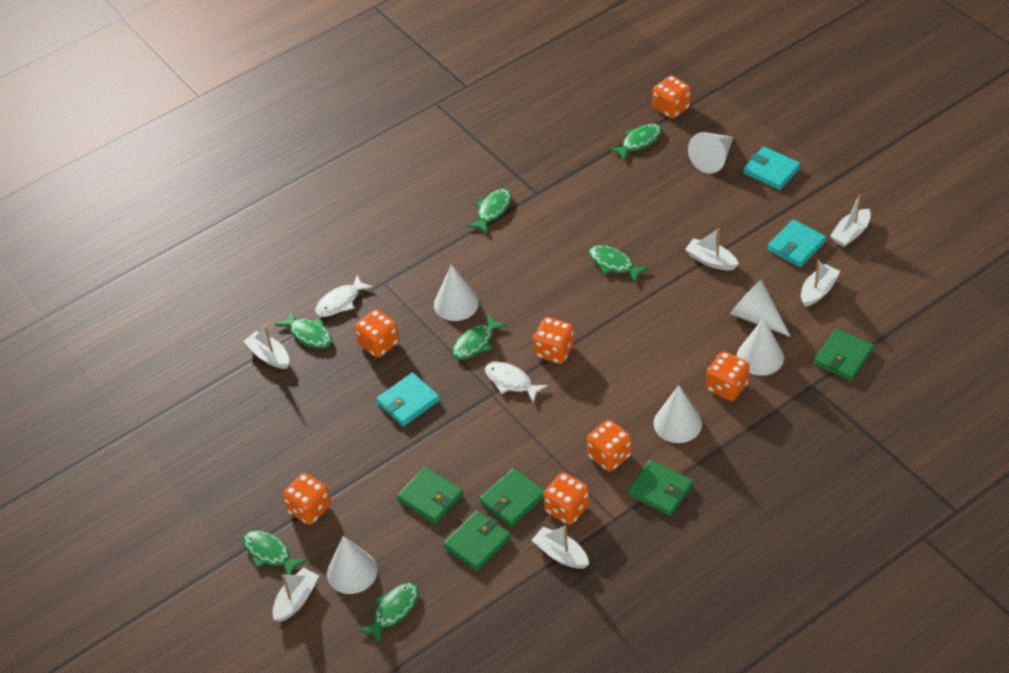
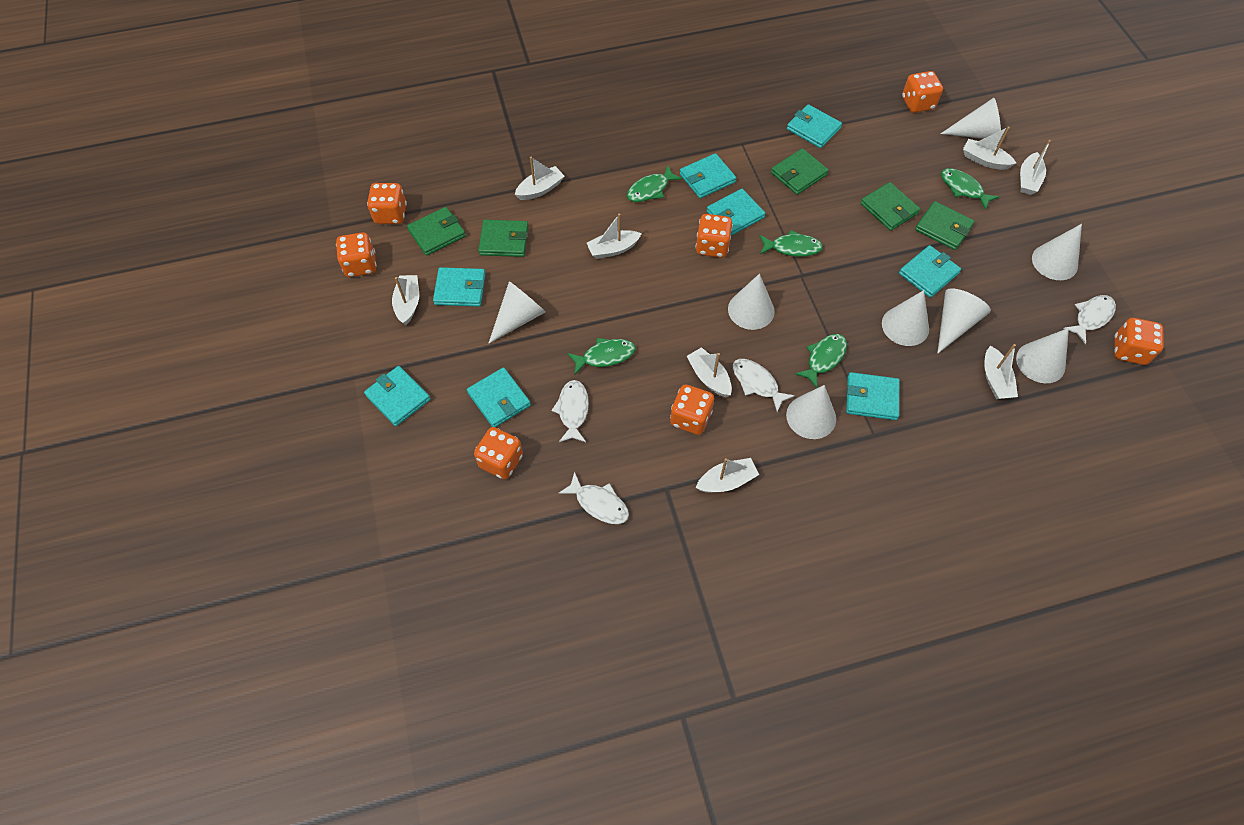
green fish: [243,530,307,575] [275,309,332,348] [358,583,419,644] [452,314,507,360] [467,189,511,234] [589,245,649,282] [609,124,662,160] = 7 -> [567,338,636,374] [627,166,683,202] [759,230,823,257] [795,334,847,388] [941,168,999,210] = 5
turquoise wallet: [376,373,440,427] [743,147,801,190] [767,219,826,267] = 3 -> [364,366,430,426] [433,267,485,307] [467,367,531,427] [680,153,736,198] [707,189,766,236] [787,104,842,148] [846,372,899,420] [899,245,961,298] = 8
white boat: [243,326,289,369] [272,567,319,622] [532,525,589,569] [685,228,739,270] [801,260,840,307] [830,194,871,247] = 6 -> [392,275,419,325] [515,157,565,200] [587,214,642,259] [687,347,732,397] [696,458,759,493] [963,127,1016,170] [984,344,1018,399] [1020,140,1051,195] = 8
white cone: [327,536,378,594] [434,265,479,321] [654,385,702,443] [688,132,734,174] [730,279,791,337] [737,318,784,376] = 6 -> [488,281,545,344] [728,274,775,330] [786,385,836,439] [882,290,929,346] [937,288,991,354] [940,98,1001,140] [1016,328,1069,383] [1032,224,1082,280] = 8
white fish: [315,275,373,317] [485,362,548,403] = 2 -> [551,380,589,442] [558,471,629,524] [733,359,795,412] [1063,295,1116,344] = 4

